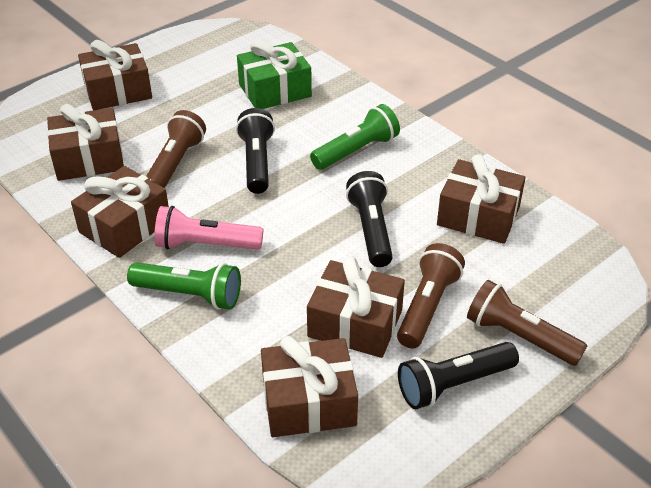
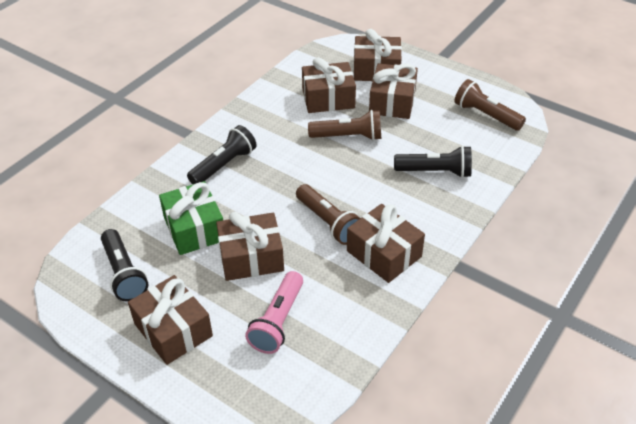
green flashlight: [127,262,241,310] [310,104,400,170] = 2 -> none = 0

